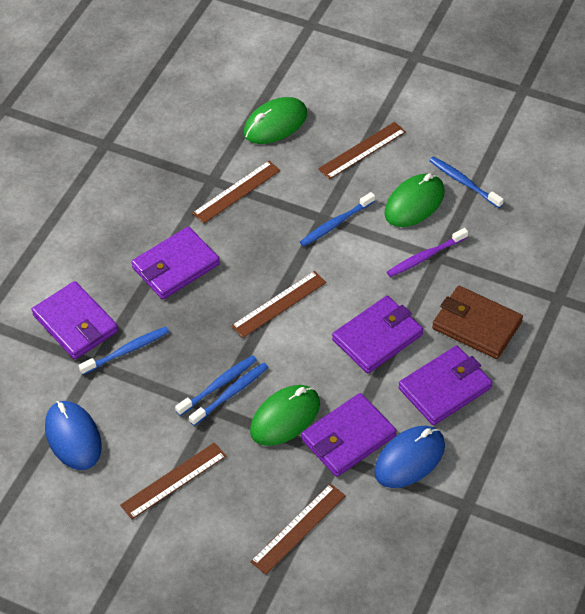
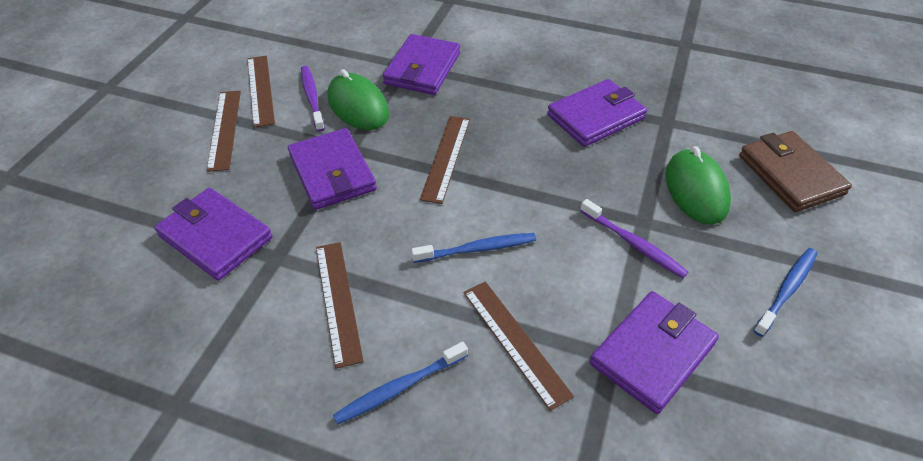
blue mouse: [45,401,102,470] [374,426,445,488] = 2 -> none = 0
blue toothbrush: [78,327,169,375] [175,355,257,416] [189,363,268,426] [300,192,375,246] [429,156,504,208] = 5 -> [333,342,468,425] [412,233,536,263] [753,248,818,337] = 3
green mouse: [244,97,307,144] [250,385,320,446] [384,173,445,227] = 3 -> [328,69,389,130] [665,146,731,224] = 2
purple toothbrush: [387,228,468,277] = 1 -> [301,66,325,132] [580,199,688,278] = 2

